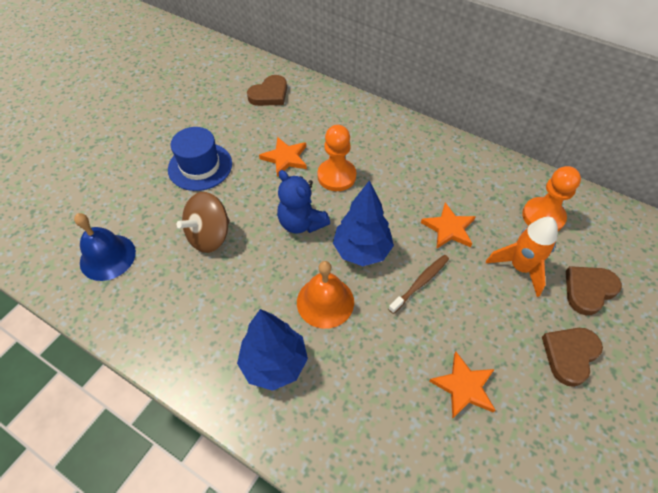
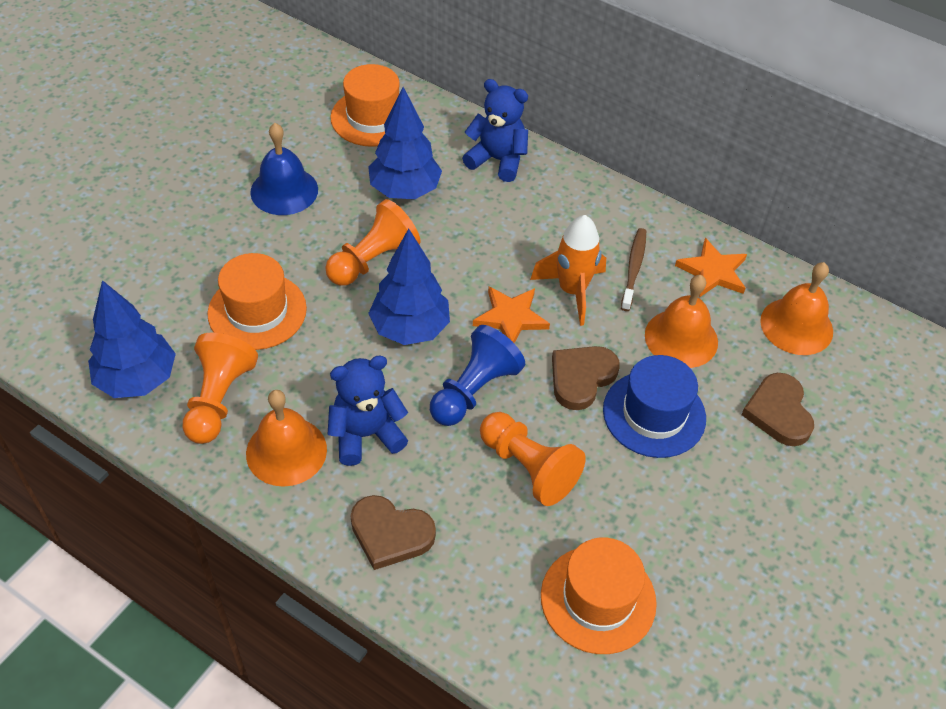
blue pawn: none = 0 -> [430,325,525,426] = 1
blue teddy bear: [277,170,330,234] = 1 -> [328,356,408,466] [462,79,528,182] = 2
blue tree: [237,309,308,391] [333,180,394,266] = 2 -> [88,280,176,398] [368,87,442,199] [368,229,450,345] = 3
brown spinning top: [177,192,230,253] = 1 -> none = 0
orange bell: [297,261,354,329] = 1 -> [246,390,327,487] [645,275,718,368] [760,262,833,355] = 3
orange hat: none = 0 -> [207,253,307,350] [330,64,400,147] [541,537,657,654] = 3
orange pawn: [317,125,356,191] [522,166,581,231] = 2 -> [183,333,258,444] [325,199,421,286] [480,412,586,506] = 3
orange star: [259,137,307,177] [421,203,476,249] [429,352,496,419] = 3 -> [473,287,550,343] [675,238,747,297] = 2

